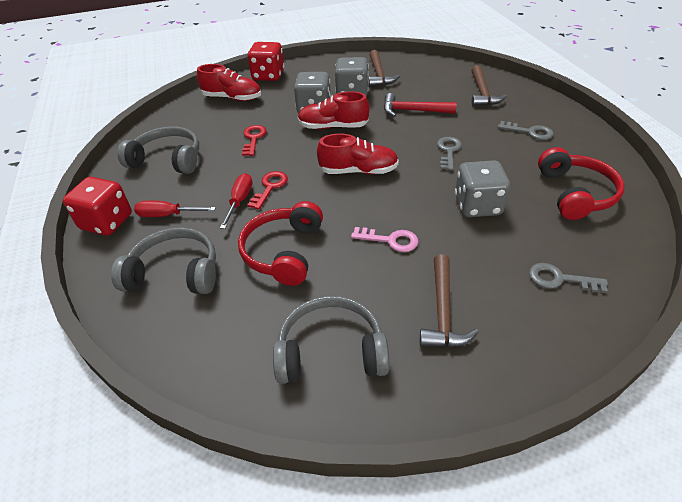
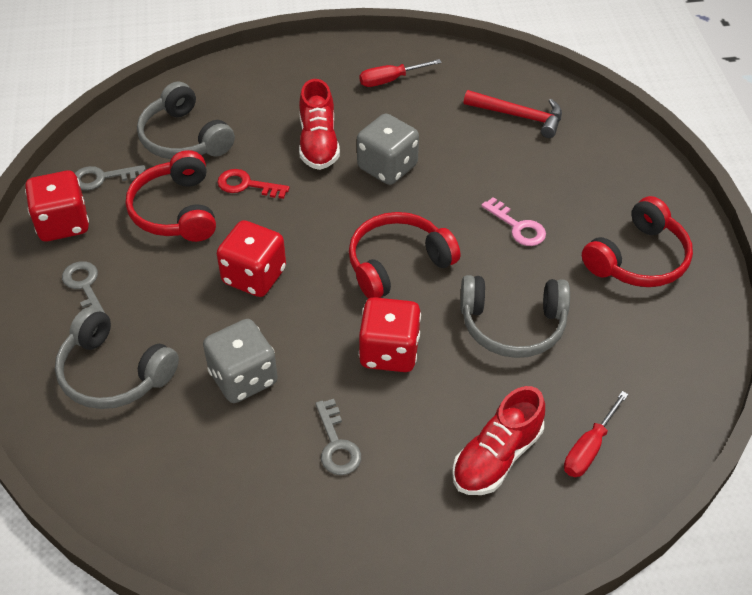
brown hammer: [368,50,400,87] [420,254,479,347] [472,65,507,106] = 3 -> none = 0
grey dice: [294,72,331,113] [335,57,369,96] [455,160,510,217] = 3 -> [203,319,278,403] [357,113,419,185] = 2
red dice: [63,177,132,236] [247,42,284,81] = 2 -> [25,170,89,241] [217,220,286,297] [359,297,421,372] = 3
red headphones: [238,201,323,286] [538,147,624,220] = 2 -> [126,150,216,242] [349,212,460,299] [582,196,693,287] = 3
red key: [242,125,267,156] [248,171,288,210] = 2 -> [217,169,290,199] = 1
red shoe: [197,64,261,101] [298,91,369,129] [317,134,399,174] = 3 -> [299,79,340,170] [452,386,545,495] = 2

